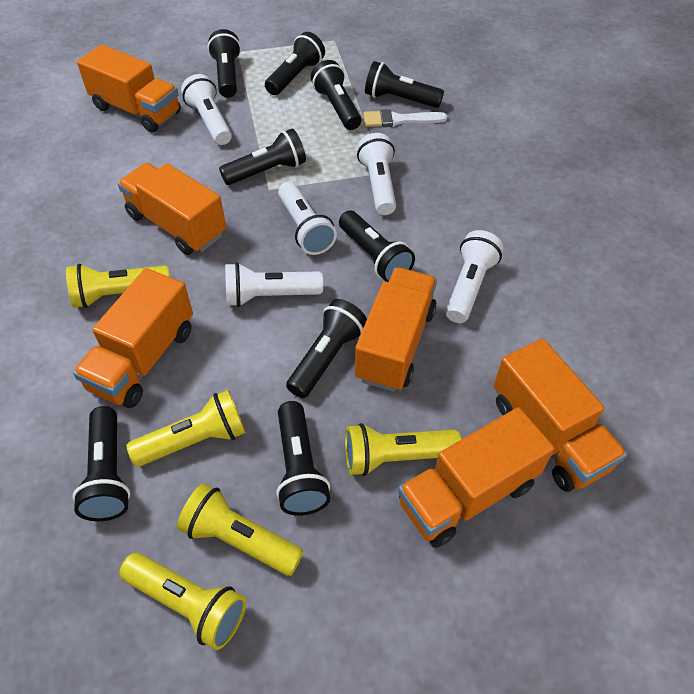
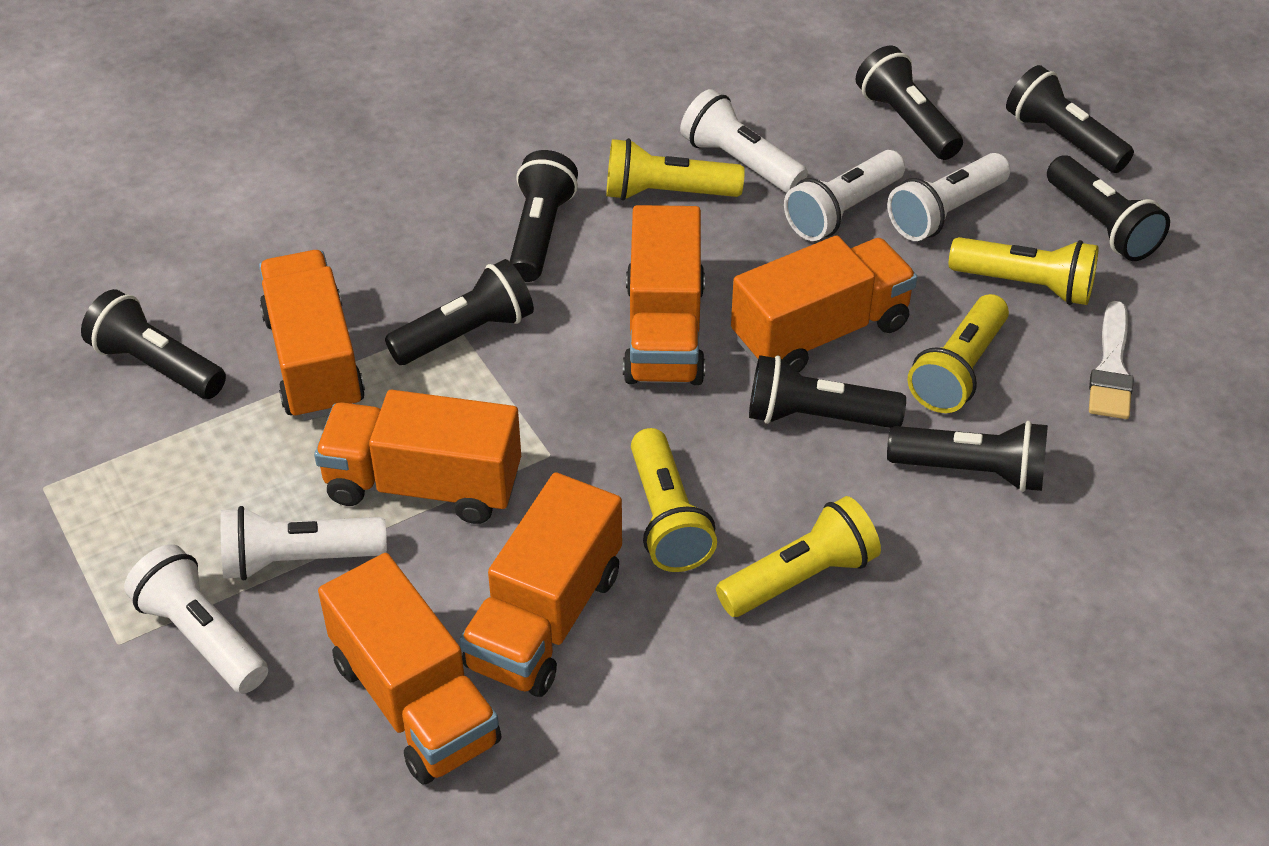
black flashlight: [73,406,131,521] [208,29,241,98] [219,129,306,185] [265,32,325,95] [276,401,330,516] [286,299,367,398] [311,60,361,130] [339,210,415,282] [365,61,444,108] = 9 -> [81,289,226,399] [385,259,534,365] [510,150,578,282] [749,355,906,428] [856,45,963,160] [887,421,1048,492] [1006,65,1134,173] [1047,155,1170,261] = 8

